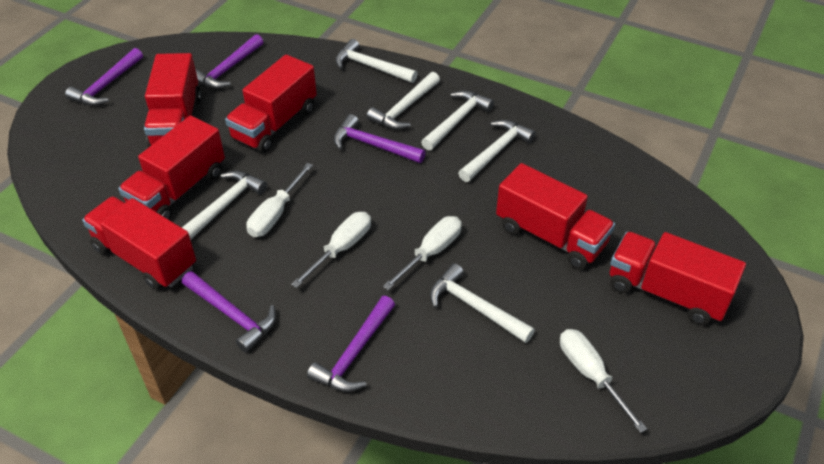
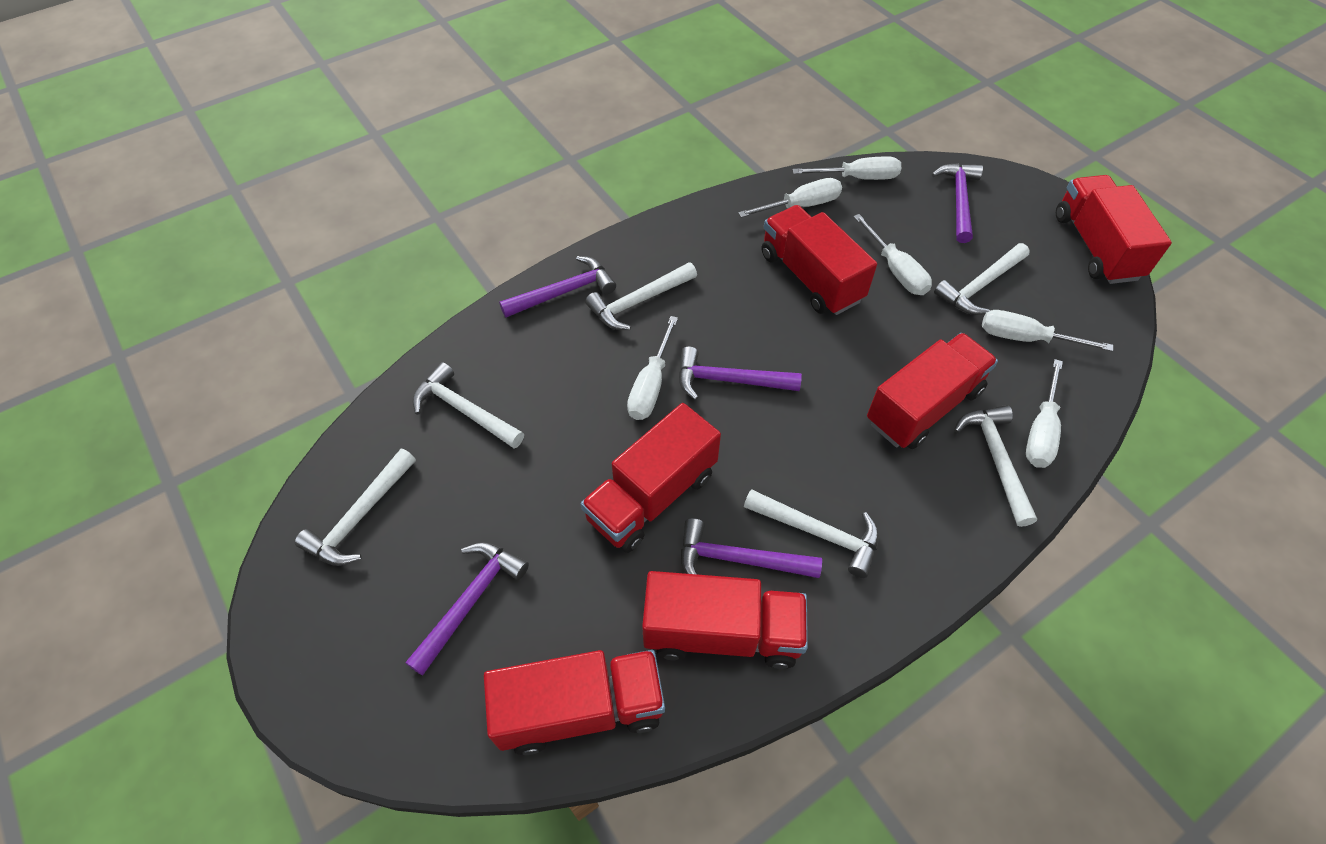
white screwdriver: [246,163,313,237] [291,212,371,288] [383,216,462,290] [560,329,647,433] = 4 -> [627,316,678,420] [738,178,842,218] [793,156,901,180] [853,214,932,295] [982,310,1113,351] [1026,359,1063,468] = 6

